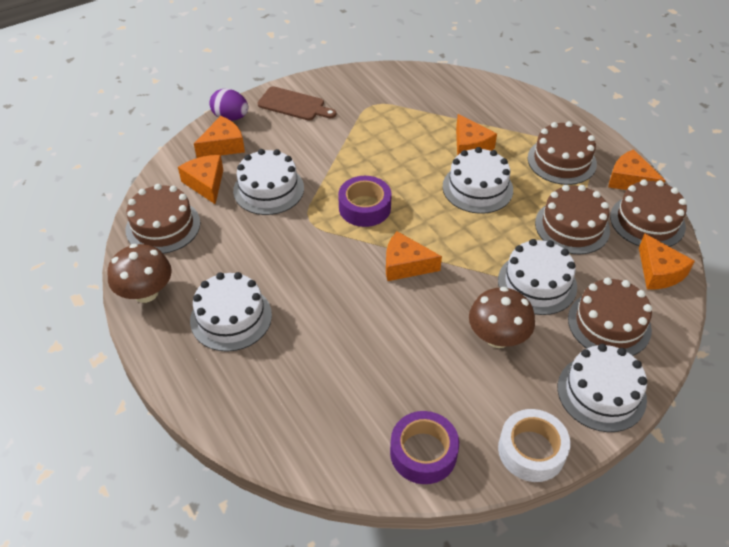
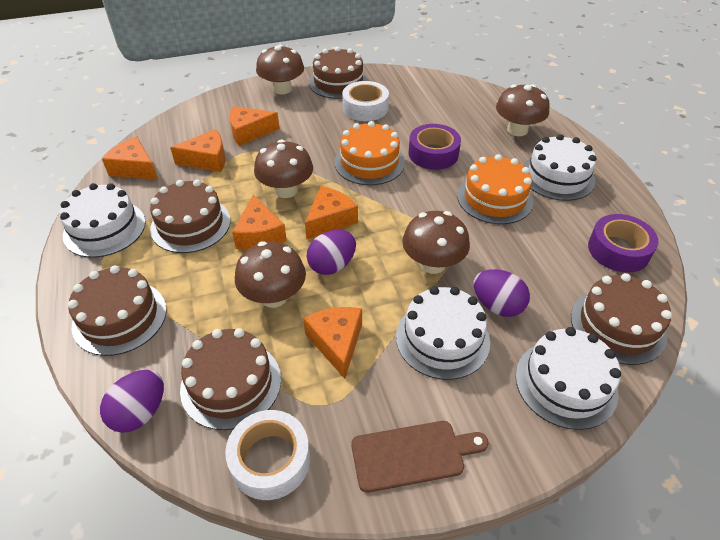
brown mushroom: [107,244,172,303] [469,287,535,348] = 2 -> [235,241,306,308] [254,140,313,198] [256,45,304,94] [402,211,470,274] [496,84,550,136] = 5
orange cake: none = 0 -> [335,121,405,185] [457,154,533,224] = 2
purple egg: [209,89,248,121] = 1 -> [100,370,164,433] [307,230,356,275] [473,269,530,317] = 3
white cake: [190,272,272,352] [233,149,304,215] [442,147,513,214] [498,239,577,315] [558,344,647,432] = 5 -> [60,183,146,258] [396,286,490,380] [515,327,621,430] [523,134,596,201] = 4
white tape: [498,409,570,482] = 1 -> [225,410,310,500] [342,81,389,121] = 2

